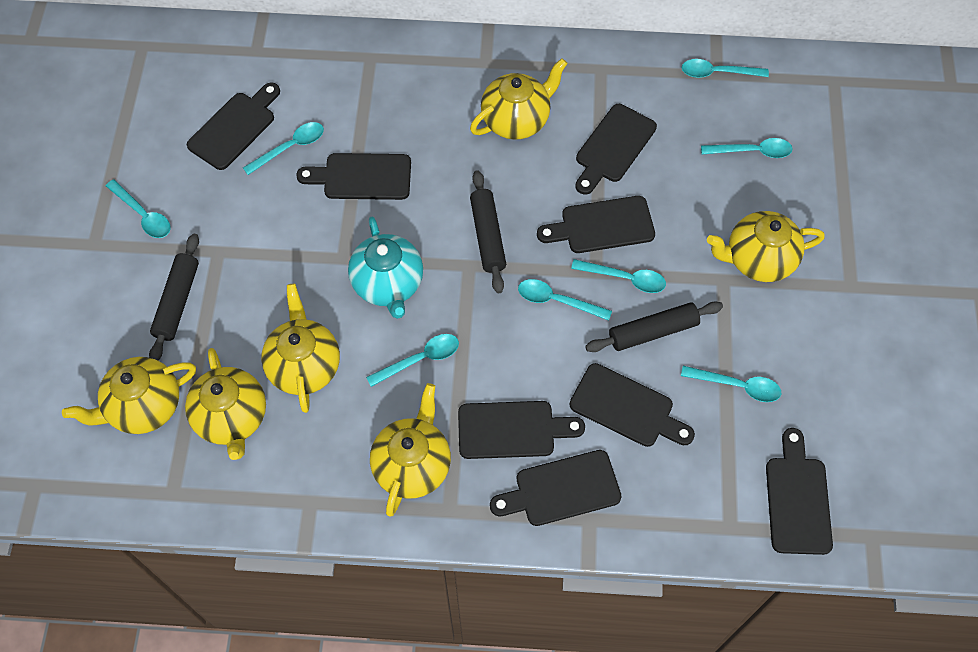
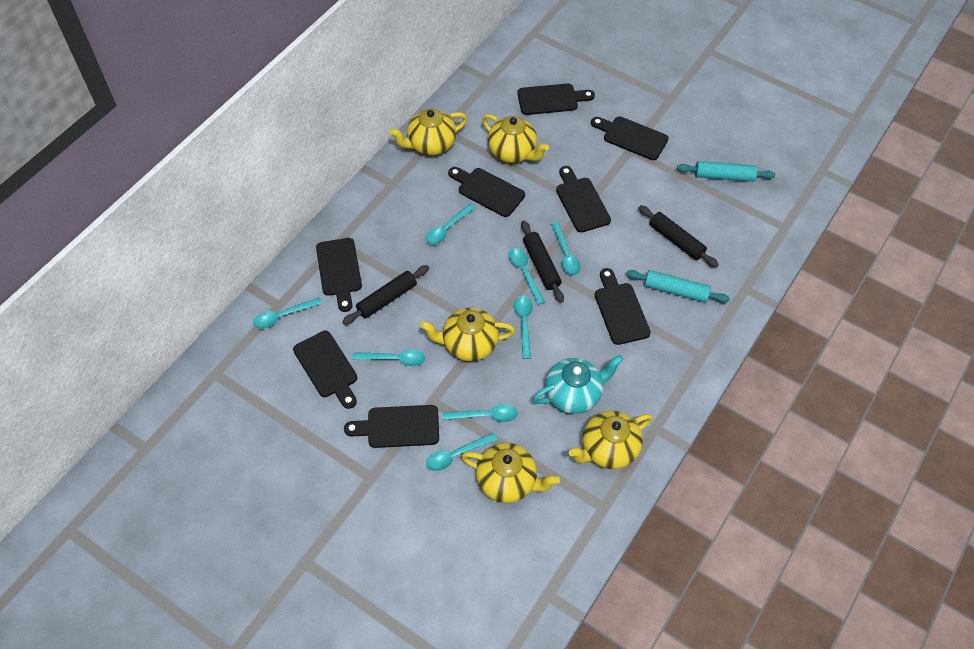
turquoise rolling pin: none = 0 -> [626,270,730,303] [677,161,775,182] = 2
yellow teapot: [62,357,196,434] [185,348,266,460] [261,284,340,413] [370,383,451,517] [470,58,568,140] [707,211,825,282] = 6 -> [389,109,467,155] [420,308,515,361] [461,443,560,503] [482,114,549,163] [569,411,652,469] = 5

